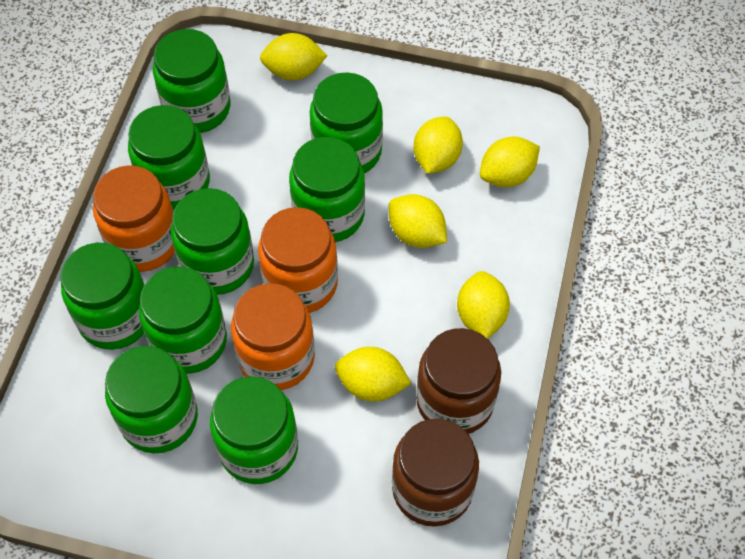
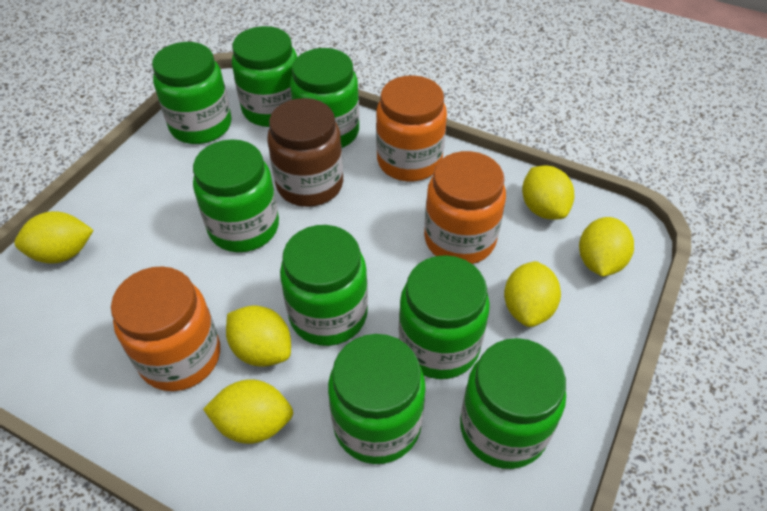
brown jar: [392,419,479,527] [416,328,501,434] = 2 -> [267,98,343,207] = 1
green jar: [60,243,144,350] [105,346,198,453] [128,105,210,211] [139,267,227,374] [153,29,230,133] [171,188,254,295] [210,376,298,484] [289,137,365,242] [310,72,383,174] = 9 -> [152,42,231,144] [193,139,279,252] [232,26,297,127] [280,225,368,346] [290,48,359,148] [328,334,426,464] [399,255,490,379] [460,338,566,469] = 8

